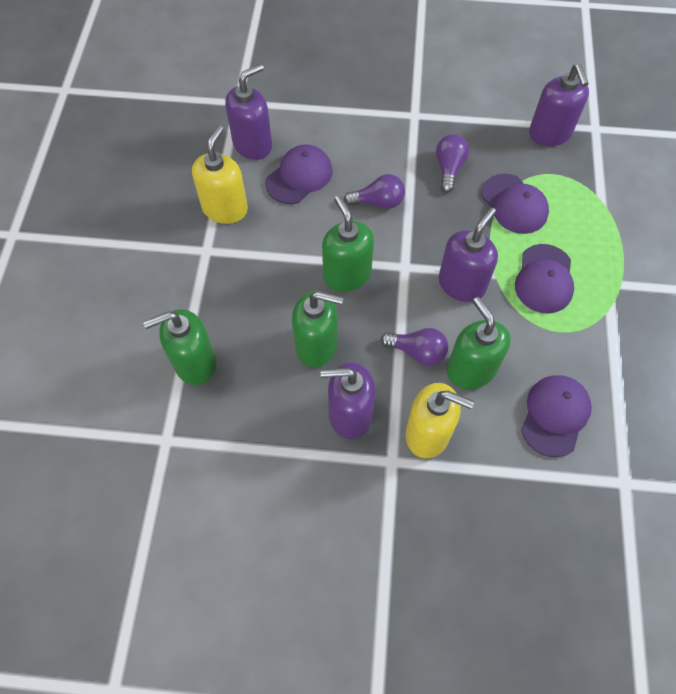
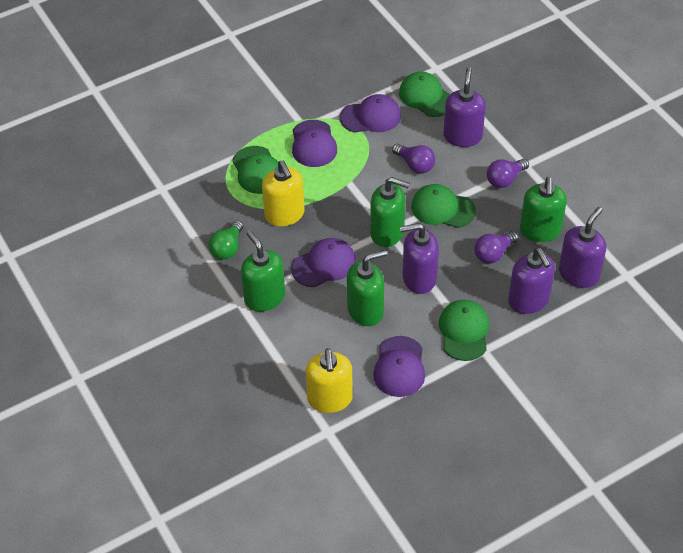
green cap: none = 0 -> [232,146,278,194] [399,72,450,117] [411,184,476,228] [439,300,489,361] = 4
green light bulb: none = 0 -> [209,220,243,260] = 1

